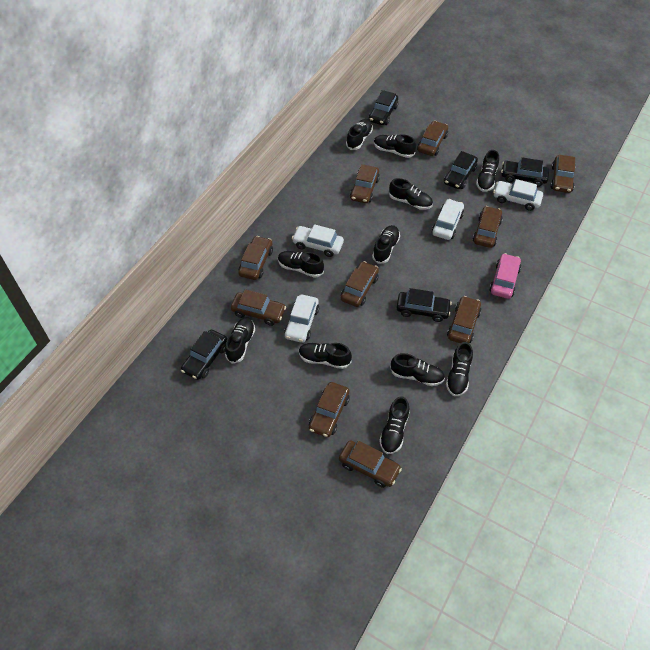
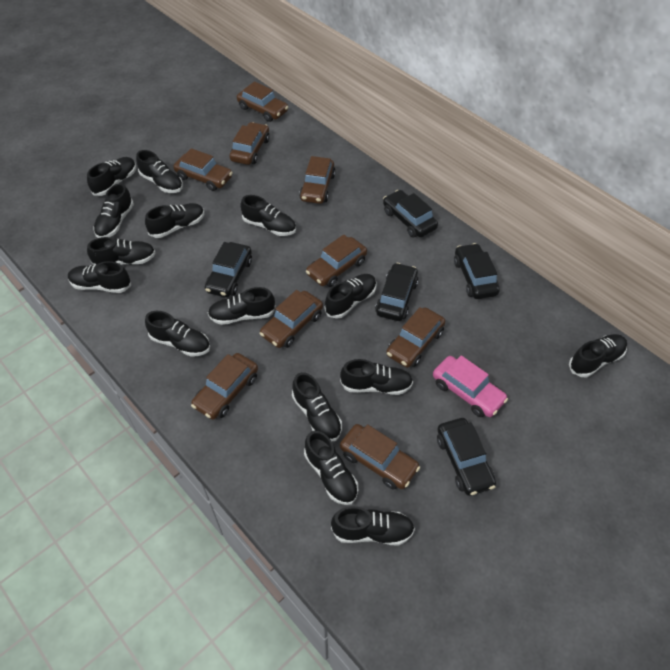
black shoe: [225,317,255,364] [278,251,324,278] [299,343,352,369] [346,119,373,150] [372,225,400,264] [374,134,416,158] [379,396,410,454] [389,178,433,210] [390,353,445,386] [446,342,473,396] [476,150,499,192] = 11 -> [68,261,131,293] [87,157,136,196] [87,237,156,265] [93,183,134,238] [136,150,183,193] [145,203,204,238] [145,311,210,357] [208,287,276,325] [240,195,296,236] [292,372,342,441] [304,431,358,505] [325,274,376,319] [331,506,415,545] [340,359,413,395] [569,334,627,377] = 15
brown car: [231,289,286,326] [238,236,273,280] [309,382,350,437] [339,440,402,488] [341,261,379,307] [350,164,380,203] [417,121,448,156] [447,296,481,343] [473,206,503,248] [550,155,575,193] = 10 -> [173,148,233,191] [191,353,258,420] [230,122,270,165] [237,81,288,122] [260,290,323,348] [299,156,335,204] [306,234,367,287] [340,424,420,490] [386,307,446,368] = 9
white car: [284,294,319,343] [292,224,344,257] [432,199,464,240] [493,179,543,211] = 4 -> none = 0

